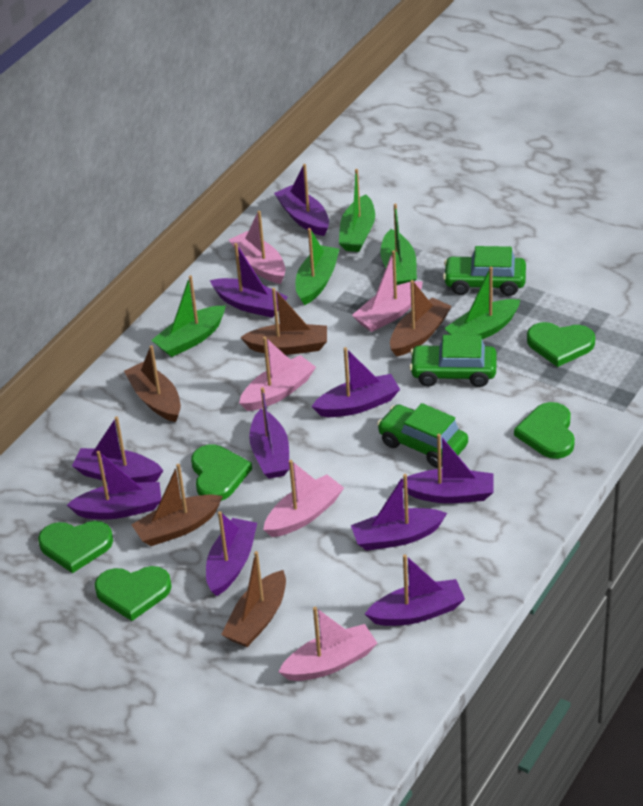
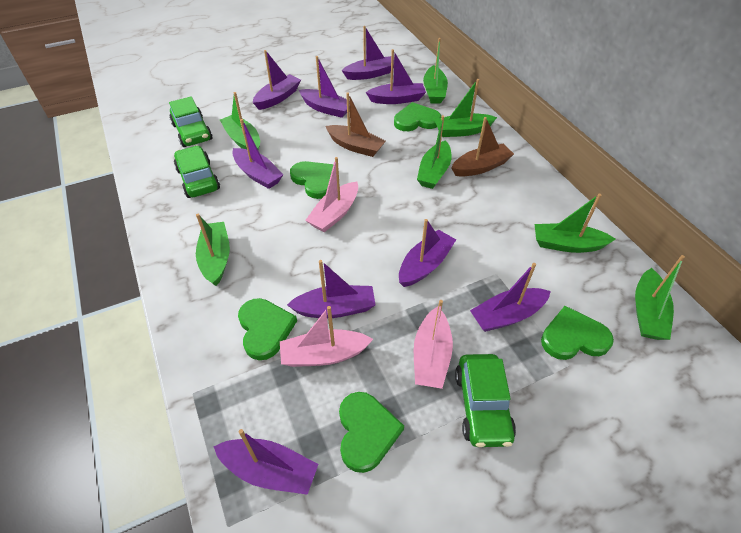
brown boat: [124,345,181,422] [131,464,223,546] [221,551,286,647] [240,288,327,355] [390,280,452,357] = 5 -> [325,93,386,157] [451,117,514,177] = 2
green boat: [151,275,226,357] [296,228,339,305] [339,169,375,252] [380,203,417,285] [444,267,521,340] = 5 -> [196,214,230,286] [220,92,260,150] [417,115,451,189] [423,38,448,104] [434,79,497,137] [535,194,615,253] [635,255,685,340] = 7
pink boat: [229,211,286,284] [239,336,316,411] [263,460,344,537] [279,607,377,681] [352,250,423,332] = 5 -> [280,306,373,367] [305,157,358,232] [414,300,453,389] = 3
purple boat: [67,451,161,519] [72,416,164,482] [206,511,257,596] [210,243,288,318] [249,387,289,479] [274,164,329,236] [311,347,400,417] [351,474,447,551] [365,554,465,626] [402,434,494,503] = 10 -> [213,429,318,495] [232,119,283,189] [253,50,301,110] [287,260,375,318] [299,56,350,118] [342,26,394,80] [366,49,426,104] [399,219,456,287] [470,263,551,332] = 9

